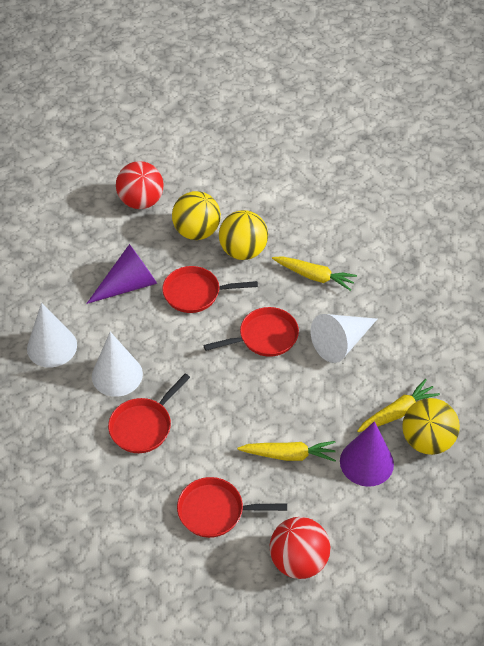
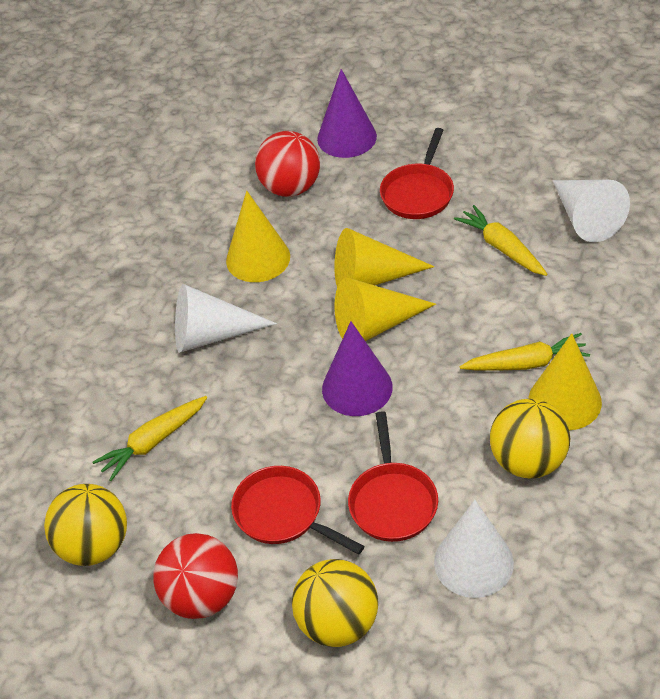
red pan: [108,373,190,453] [162,266,258,313] [177,477,287,538] [203,307,299,357] = 4 -> [231,466,364,555] [348,411,438,542] [380,128,454,219] = 3
yellow cone: none = 0 -> [226,191,290,282] [334,228,434,287] [334,278,436,341] [529,334,602,430] = 4

